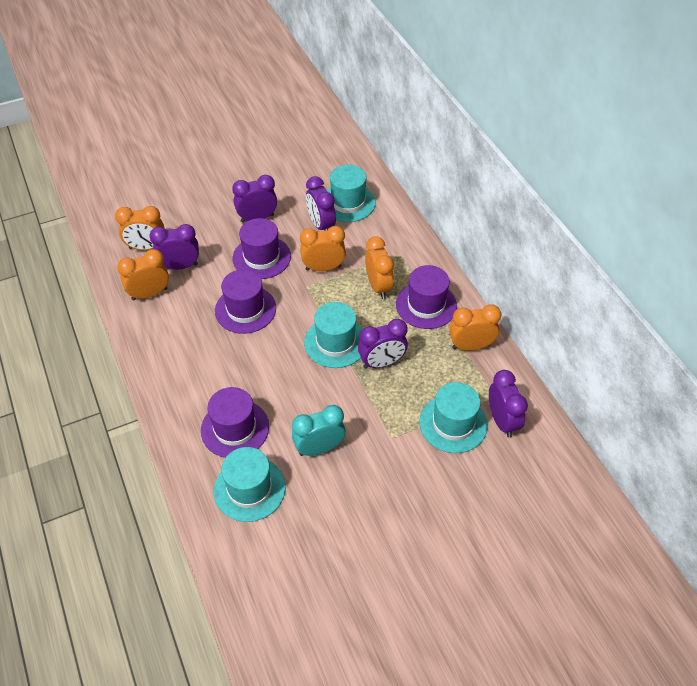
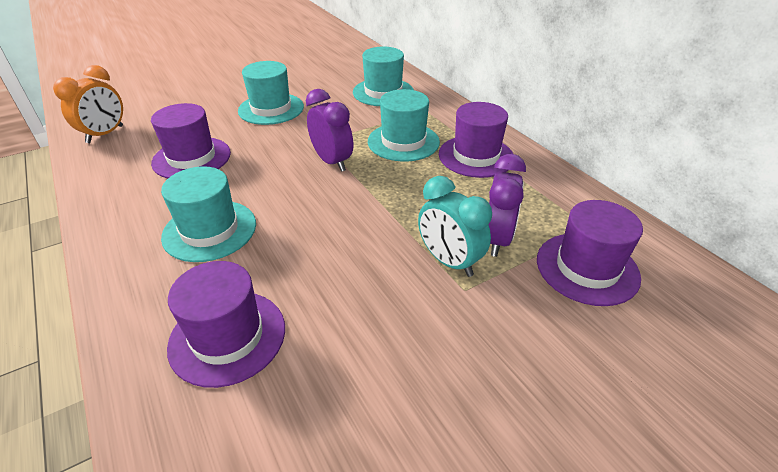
orange clock: [115,206,164,250] [117,249,169,301] [300,226,346,271] [365,236,394,299] [449,304,501,351] = 5 -> [53,65,123,143] = 1
purple clock: [149,224,199,270] [232,175,277,223] [306,176,336,231] [358,319,408,369] [489,370,528,438] = 5 -> [306,89,353,172] [488,154,526,257] = 2

